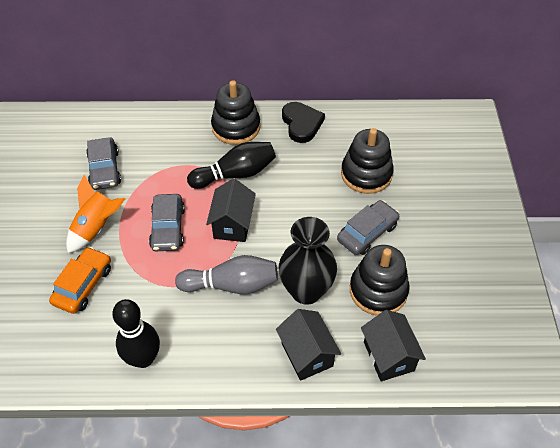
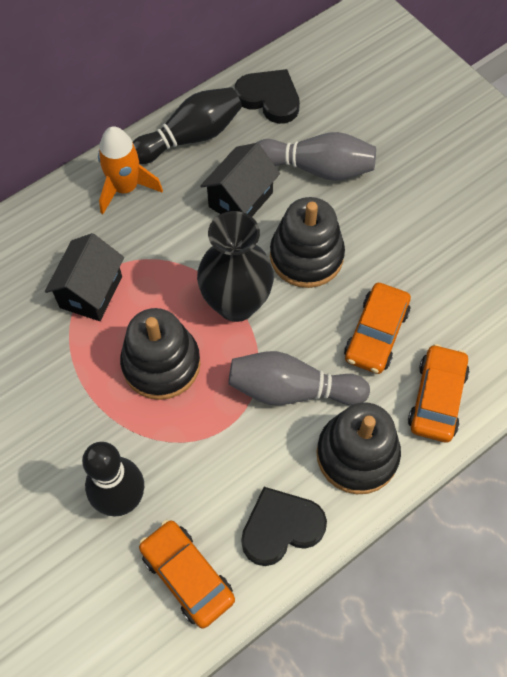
black heart: [282,102,325,143] = 1 -> [235,69,300,124] [241,487,327,566] = 2
black house: [206,178,256,242] [276,309,341,381] [361,310,426,381] = 3 -> [45,233,124,321] [200,143,280,217] = 2
grey bowling pin: [175,255,278,294] = 1 -> [228,351,370,405] [256,132,376,181] = 2
grey car: [86,137,121,190] [149,194,185,251] [337,200,399,255] = 3 -> none = 0
orange car: [49,247,111,314] = 1 -> [139,520,235,628] [344,283,411,374] [408,344,469,442] = 3

